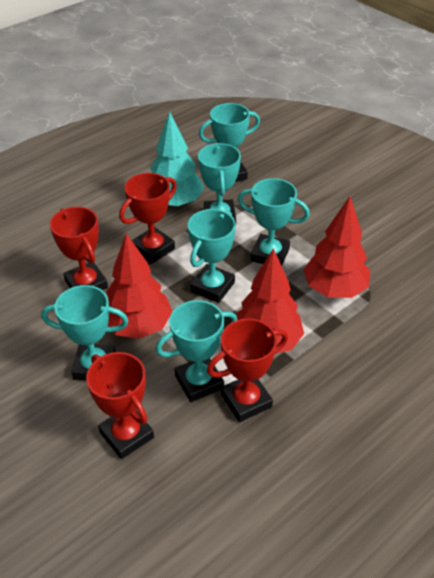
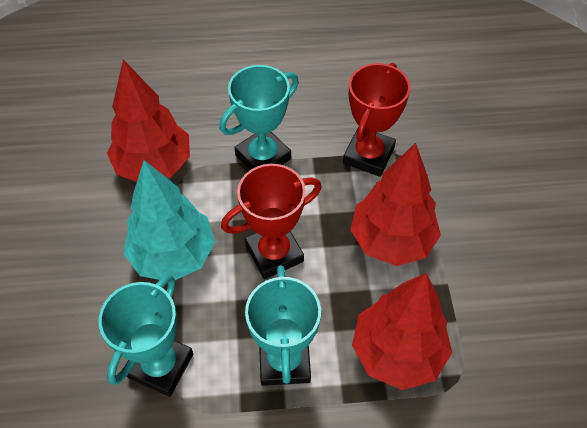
red trophy: [50,207,108,290] [86,352,154,459] [119,173,177,263] [207,318,288,422] = 4 -> [221,164,322,279] [343,63,410,177] = 2
turquoise trophy: [41,285,128,380] [156,300,237,402] [188,209,236,303] [198,143,241,223] [199,103,260,182] [238,178,310,266] = 6 -> [99,274,193,397] [219,65,299,170] [245,265,321,386] = 3

